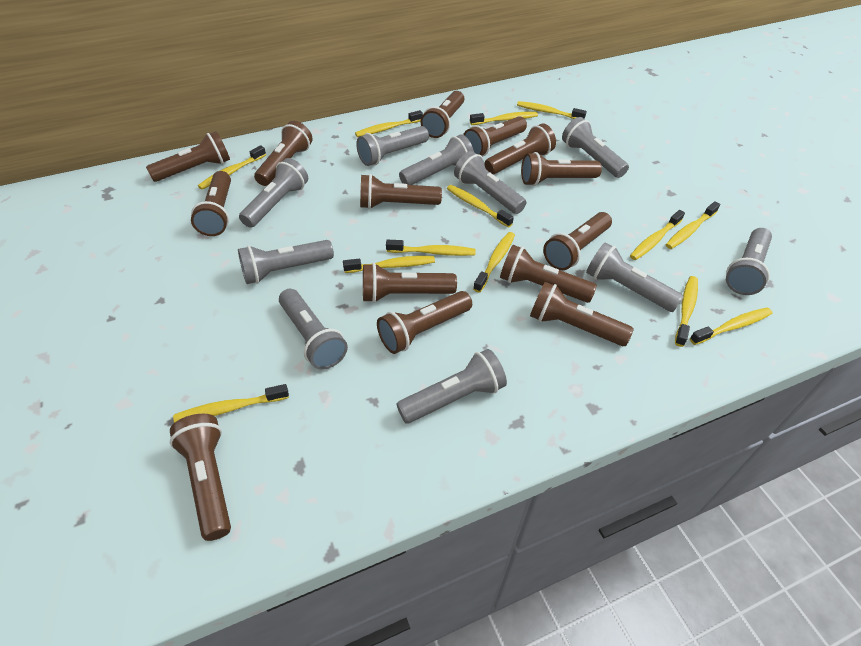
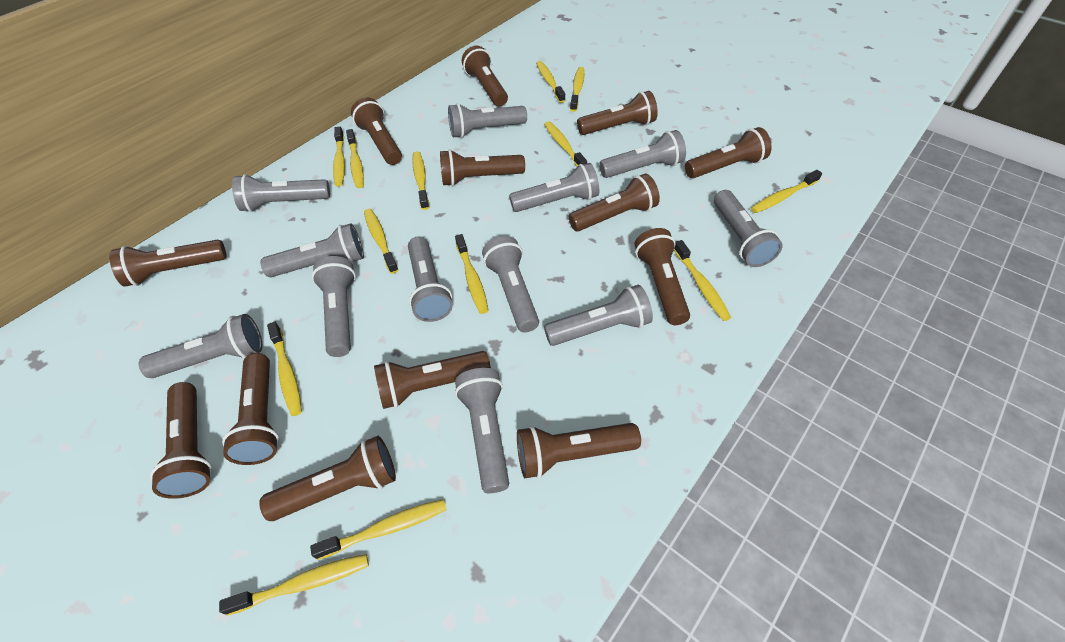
brown flashlight: [146,131,230,182] [170,414,231,541] [191,171,231,236] [254,121,313,186] [360,174,442,209] [363,263,457,303] [377,291,472,354] [421,91,464,138] [463,116,527,157] [484,123,556,175] [500,245,597,303] [521,152,602,186] [530,282,634,346] [543,212,612,270] = 14 -> [109,240,227,287] [150,382,212,499] [222,353,279,465] [259,436,396,521] [351,97,402,165] [374,351,491,409] [440,149,525,186] [462,45,508,107] [517,423,641,479] [569,173,660,231] [577,91,658,135] [634,228,690,325] [685,127,772,178] = 13
grey flashlight: [238,240,334,284] [239,158,308,228] [279,289,348,370] [356,126,429,166] [396,349,507,423] [399,134,474,185] [454,151,526,214] [562,117,629,178] [586,242,684,312] [726,228,772,295] = 10 -> [139,314,262,378] [232,174,330,212] [260,223,364,277] [312,256,356,357] [408,236,453,322] [448,103,527,138] [455,368,509,493] [482,236,539,332] [509,163,599,212] [544,285,653,346] [599,130,686,178] [714,190,783,267] = 12

